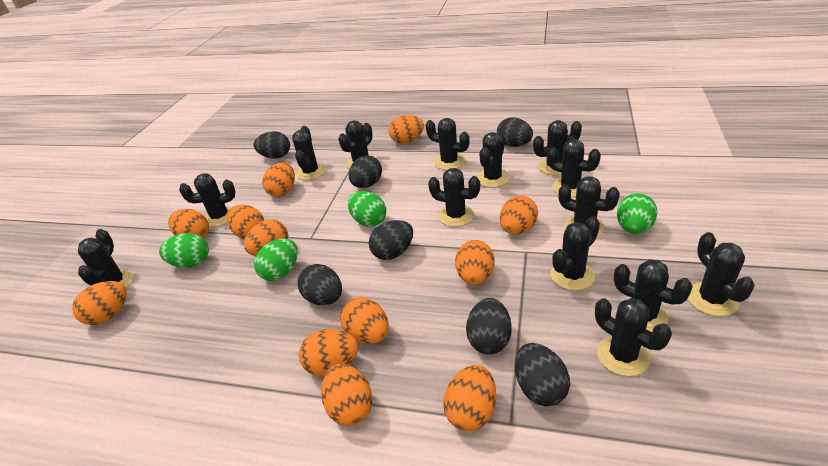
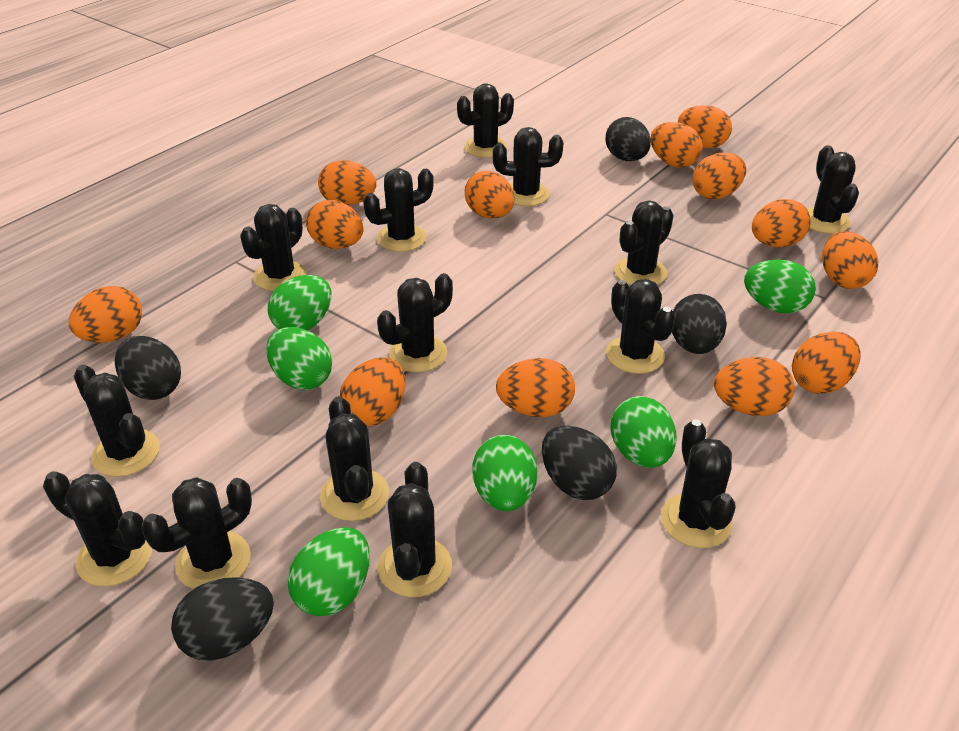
black egg: [254,131,290,159] [297,264,342,305] [349,156,382,188] [369,220,413,260] [466,298,512,354] [497,117,533,147] [515,343,570,406] = 7 -> [115,336,181,400] [171,577,274,661] [542,425,617,500] [606,117,651,161] [672,294,727,354] = 5
green egg: [159,233,209,268] [254,239,298,281] [348,191,386,227] [617,193,657,234] = 4 -> [266,327,332,390] [268,275,331,330] [288,527,370,616] [472,435,538,511] [610,396,676,468] [744,260,816,313] = 6
orange egg: [72,281,127,325] [168,209,209,238] [227,204,264,239] [244,220,288,256] [262,162,295,197] [299,329,359,376] [321,363,373,426] [340,297,389,344] [389,115,424,144] [443,365,496,431] [455,240,495,285] [500,196,538,235] = 12 -> [69,286,142,342] [306,200,363,249] [318,160,377,206] [340,357,405,426] [465,170,514,219] [496,358,575,417] [651,122,703,168] [678,105,732,148] [692,153,746,200] [714,357,795,416] [752,199,811,247] [792,332,861,394] [822,231,878,289] = 13

